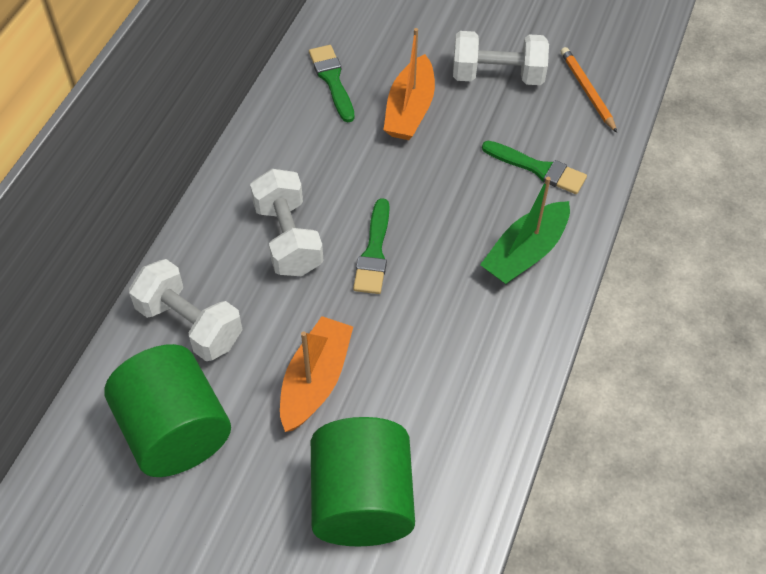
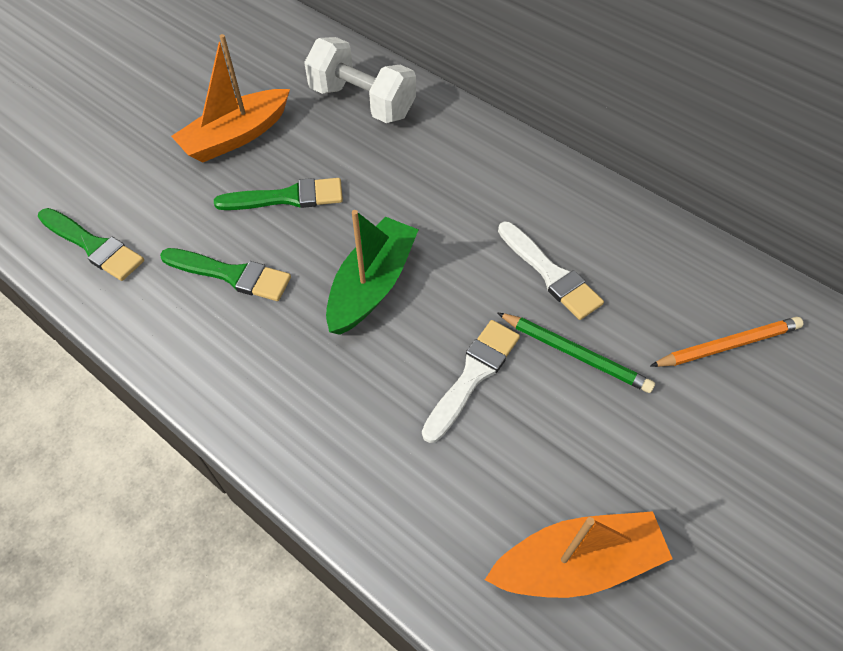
green cylinder: [104,344,231,477] [311,417,415,546] = 2 -> none = 0
green pencil: none = 0 -> [497,312,655,393] = 1
white brush: none = 0 -> [422,320,520,443] [498,222,604,320] = 2
white dumbbell: [129,259,243,361] [250,169,324,276] [453,31,549,85] = 3 -> [304,37,416,123] = 1

